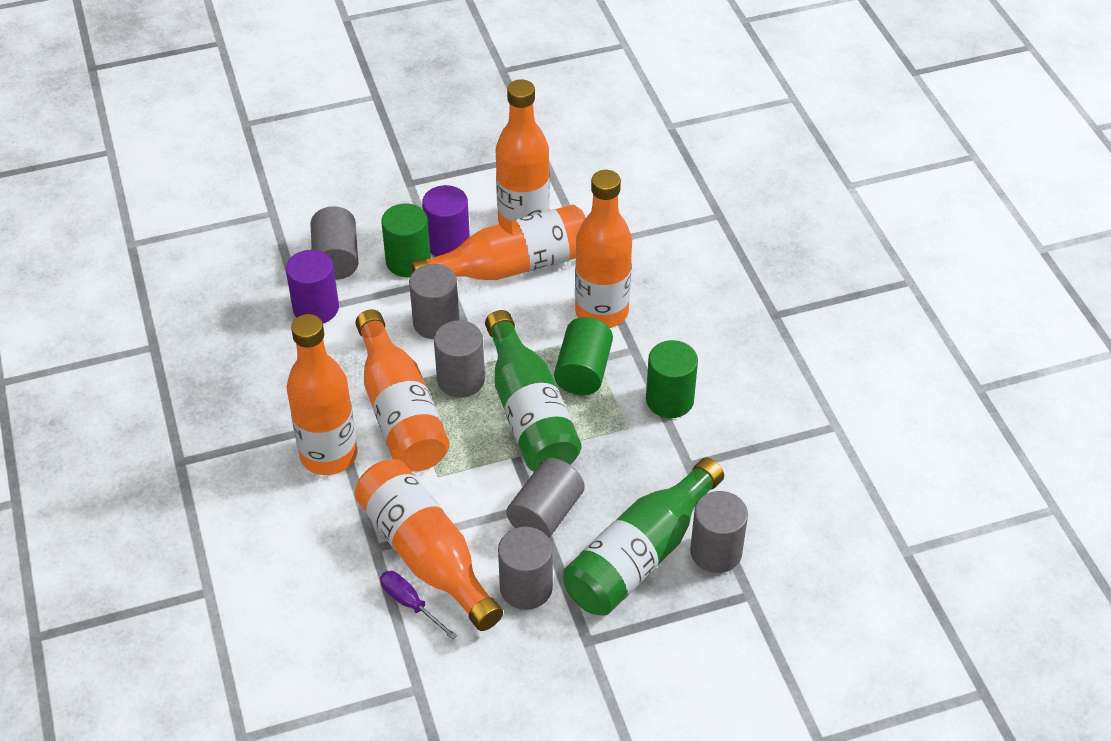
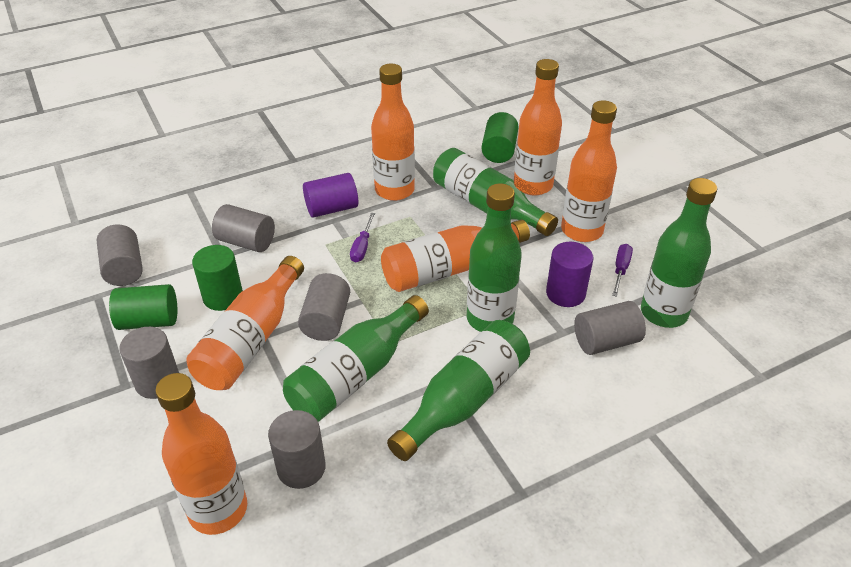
green bottle: [485,310,581,472] [563,457,724,616] = 2 -> [283,295,429,422] [387,320,530,461] [433,148,558,236] [467,183,522,332] [641,178,717,328] = 5
purple screwdriver: [380,571,457,640] = 1 -> [350,213,375,263] [612,244,633,297] = 2

